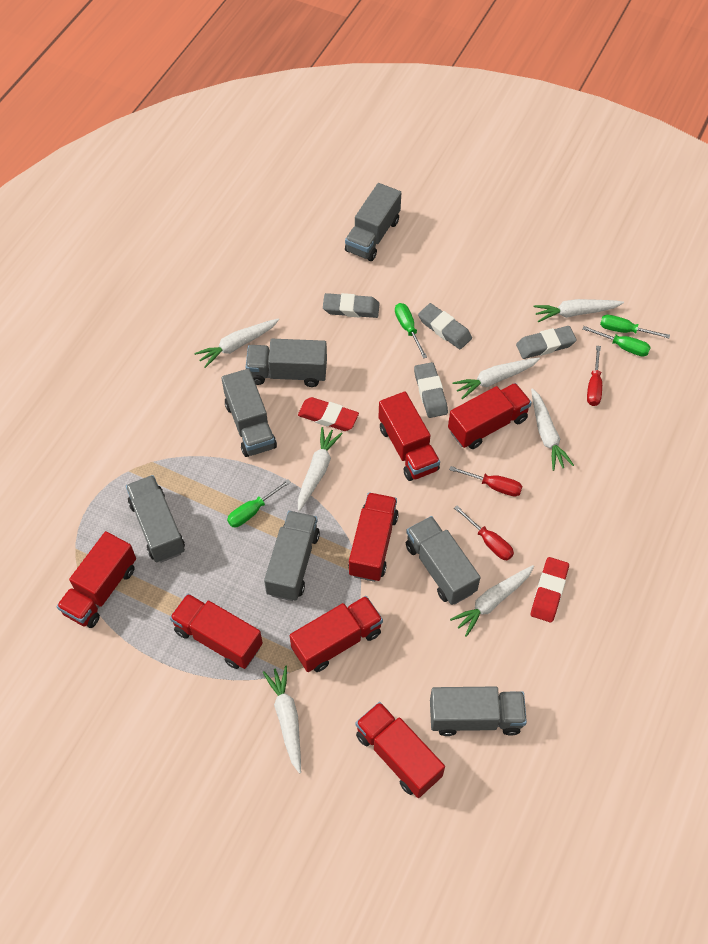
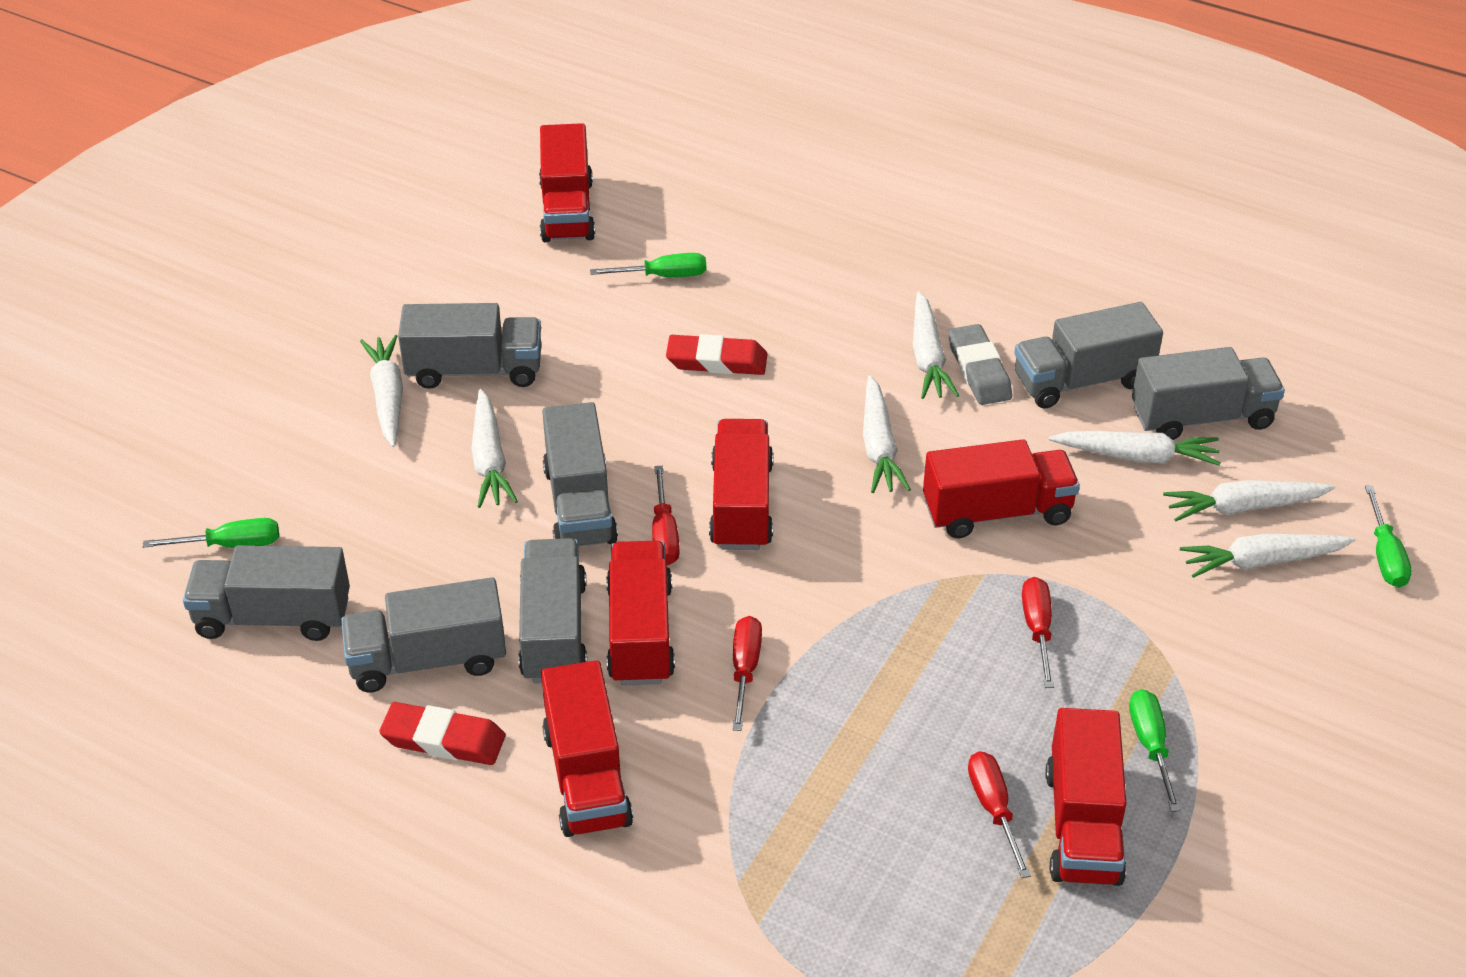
grey eraser: [323,293,380,318] [414,362,448,418] [418,303,472,349] [516,326,577,359] = 4 -> [948,324,1012,405] = 1
red screwdriver: [449,466,523,497] [454,506,514,560] [587,346,602,406] = 3 -> [652,466,680,565] [732,616,762,731] [968,751,1031,878] [1022,577,1054,688] = 4
red truck: [57,531,136,628] [170,594,263,669] [290,596,383,672] [348,492,399,582] [356,702,445,798] [379,391,440,481] [448,383,532,449] = 7 -> [539,123,595,242] [541,660,633,837] [606,540,675,686] [709,419,773,550] [923,439,1080,538] [1045,708,1127,886] = 6

